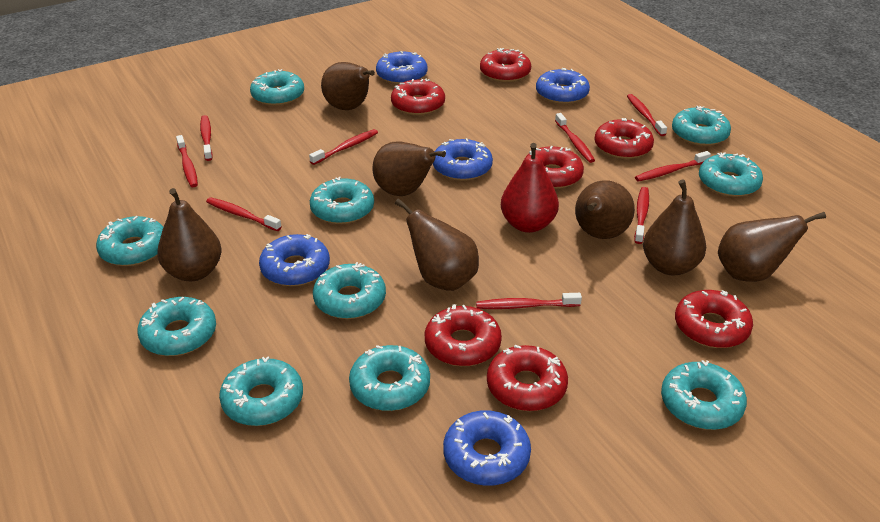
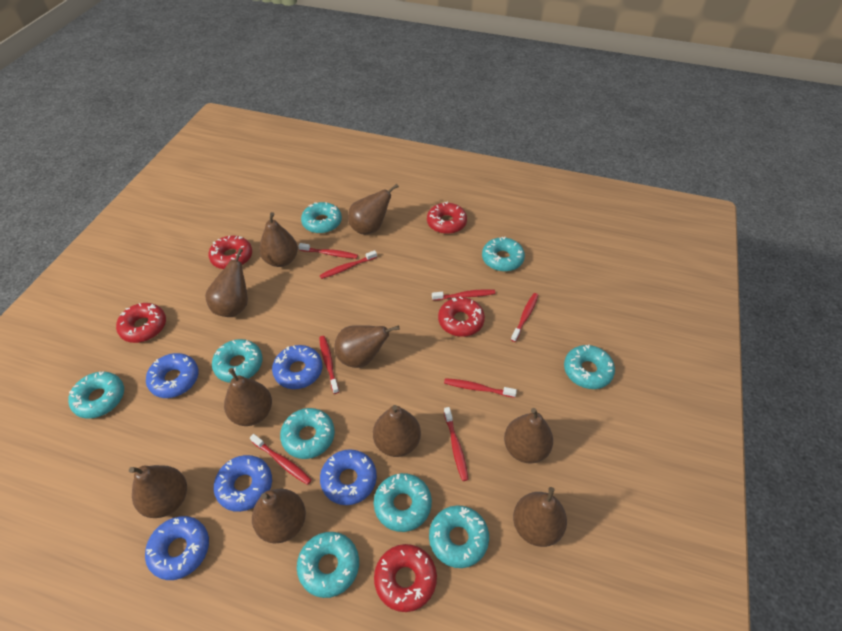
brown pear: [157,188,222,281] [321,62,375,110] [372,142,446,196] [395,198,479,291] [575,180,635,239] [643,179,706,275] [718,212,826,282] = 7 -> [129,465,187,518] [205,248,248,317] [224,368,272,426] [252,489,306,543] [259,212,298,267] [334,325,400,368] [348,184,399,234] [373,405,421,457] [504,408,553,464] [513,487,567,547] = 10
red donut: [391,79,445,115] [425,304,502,366] [480,48,531,82] [487,345,568,411] [525,146,584,189] [594,118,654,159] [675,290,753,348] = 7 -> [116,303,166,343] [208,236,252,269] [374,544,437,612] [427,202,467,234] [438,297,485,337] = 5
red pear: [501,143,559,233] = 1 -> none = 0
red toothbrush: [176,135,198,187] [200,115,213,161] [206,197,282,231] [309,129,378,165] [476,293,582,309] [555,113,595,163] [627,94,667,136] [634,187,649,244] [635,151,711,182] = 9 -> [250,434,312,485] [298,243,358,259] [319,336,339,394] [320,250,377,279] [432,289,495,301] [444,378,517,398] [444,407,469,481] [511,293,538,342] = 8
turquoise donut: [96,216,163,266] [137,297,216,356] [219,356,303,426] [250,69,304,106] [310,177,374,224] [313,262,386,319] [349,345,430,411] [661,360,747,430] [672,106,731,146] [699,152,763,197] = 10 -> [68,371,124,419] [212,339,263,383] [280,408,335,459] [297,532,359,598] [301,202,342,234] [374,473,432,532] [429,505,489,568] [482,236,525,272] [564,345,615,389] = 9

